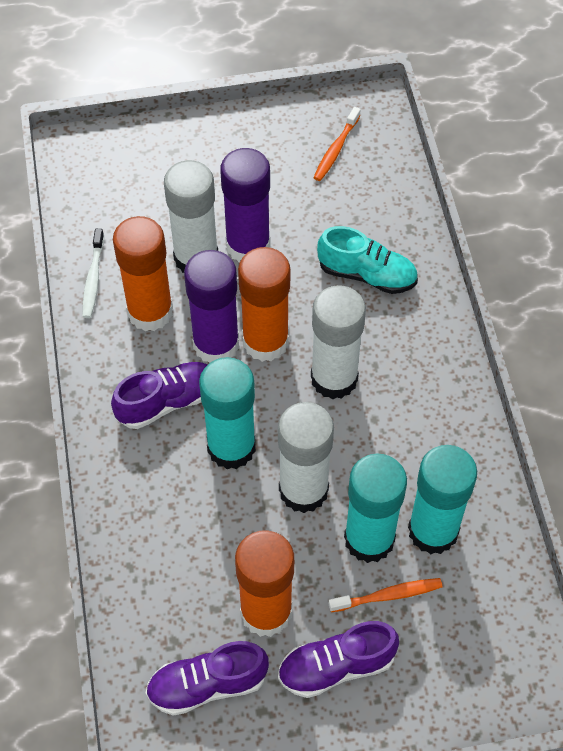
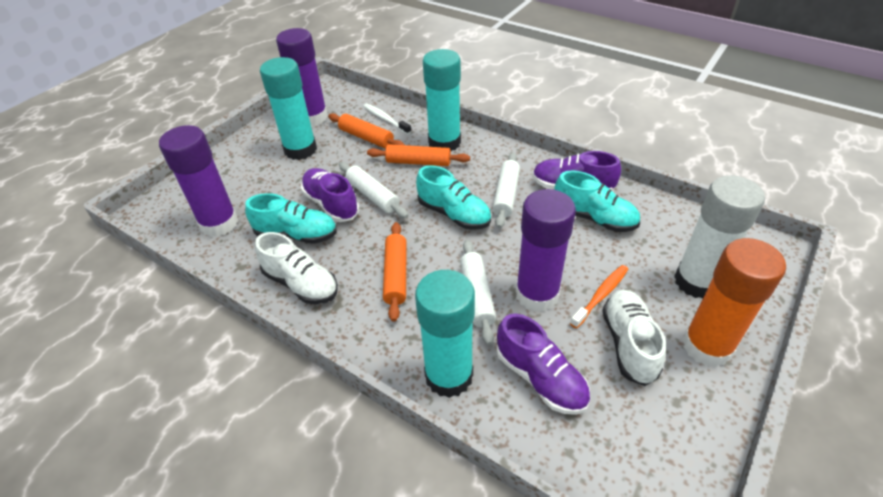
orange glue stick: [113,216,173,331] [235,530,294,637] [238,247,290,362] = 3 -> [683,238,786,367] = 1
orange rolling pin: none = 0 -> [328,113,404,148] [367,144,470,166] [383,222,407,322] = 3
orange toothbrush: [313,107,361,181] [329,578,442,612] = 2 -> [570,265,628,328] = 1
purple glue stick: [184,250,239,363] [220,148,270,263] = 2 -> [159,125,238,237] [276,28,328,126] [516,189,576,312] = 3
turquoise shoe: [317,226,418,294] = 1 -> [245,193,337,244] [416,166,491,230] [554,170,640,232] = 3
white glue stick: [164,160,218,273] [278,402,334,513] [311,285,366,399] = 3 -> [674,175,765,298] = 1
white rolling pin: none = 0 -> [339,162,408,218] [460,240,496,345] [492,152,520,228] = 3
white shoe: none = 0 -> [255,232,338,304] [602,289,666,386] = 2

